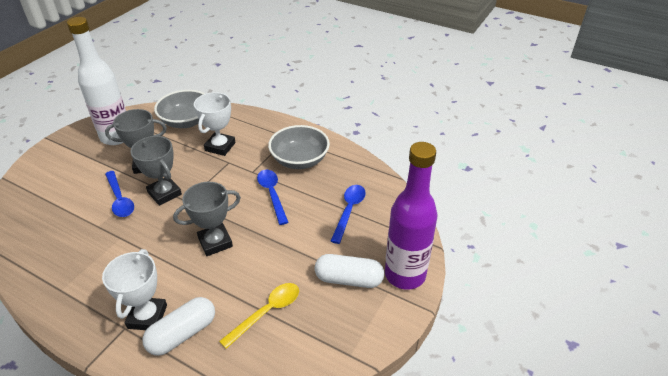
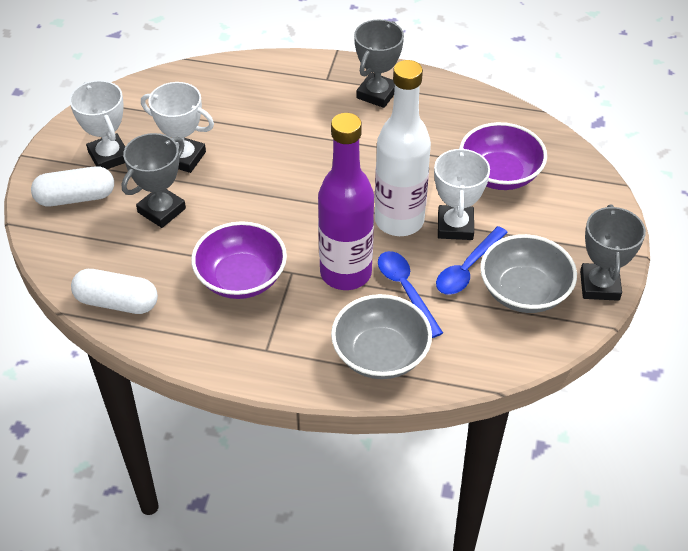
blue spoon: [105,171,134,217] [257,170,288,225] [331,185,366,244] = 3 -> [378,251,443,338] [436,226,508,295] = 2
purple bowl: none = 0 -> [191,221,287,299] [459,122,547,190] = 2
white trophy: [102,249,167,330] [194,92,236,156] = 2 -> [69,80,125,169] [141,82,214,173] [434,147,490,240] = 3
yellow spoon: [219,283,299,349] = 1 -> none = 0

